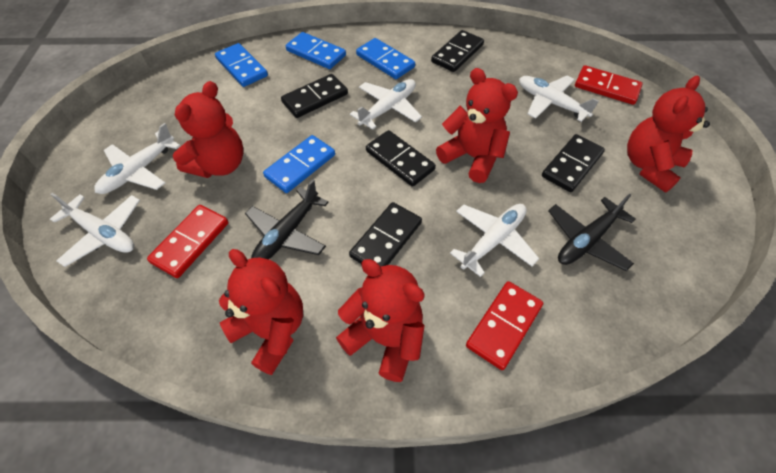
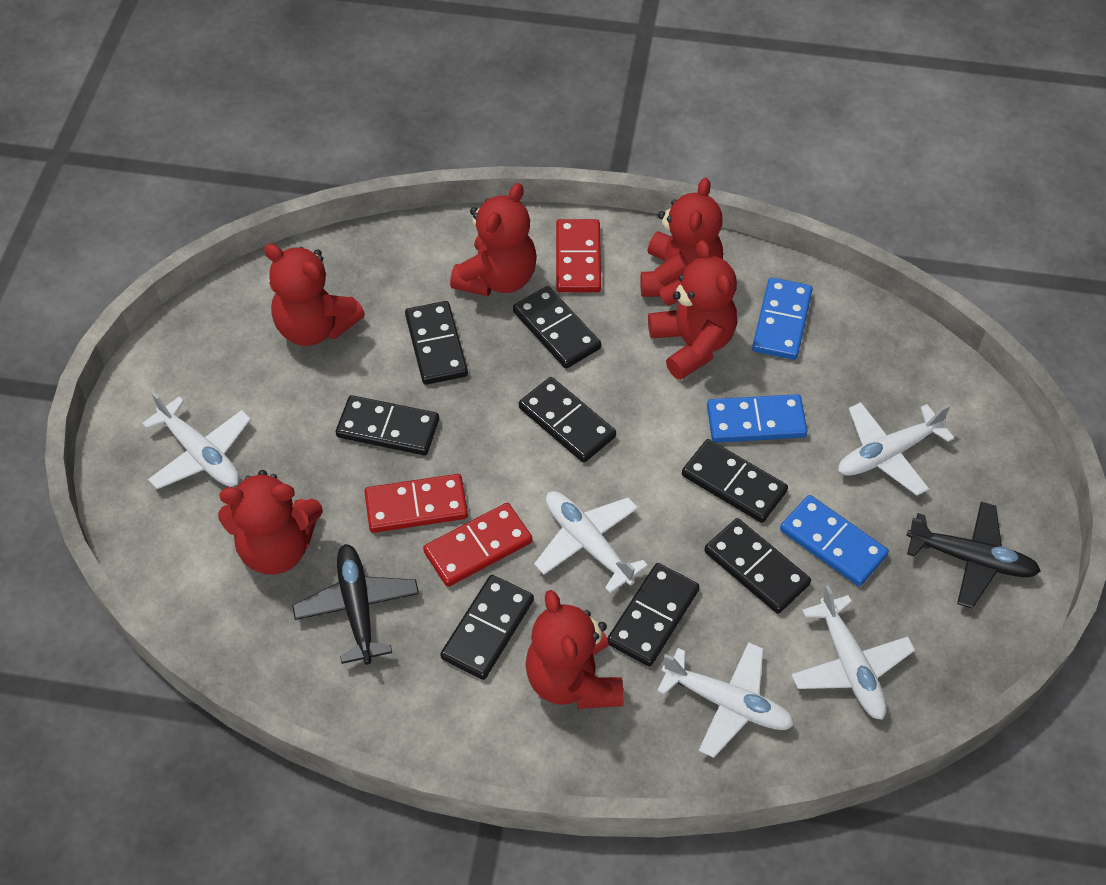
black domino: [281,74,348,118] [349,202,422,266] [366,130,436,187] [431,30,484,72] [542,134,605,192] = 5 -> [336,395,439,455] [405,301,468,385] [440,575,534,680] [513,286,601,369] [519,377,616,462] [607,563,700,667] [682,439,788,523] [704,518,811,614] = 8
blue domino: [215,43,268,87] [263,135,335,193] [286,32,346,69] [356,38,415,79] = 4 -> [707,394,807,443] [752,278,813,360] [780,495,889,586] = 3
red teddy bear: [173,81,243,178] [219,249,303,375] [336,259,425,382] [436,68,518,183] [627,76,710,193] = 5 -> [218,470,323,575] [264,244,365,346] [450,183,537,296] [525,590,623,709] [640,178,723,297] [648,240,737,380] = 6

